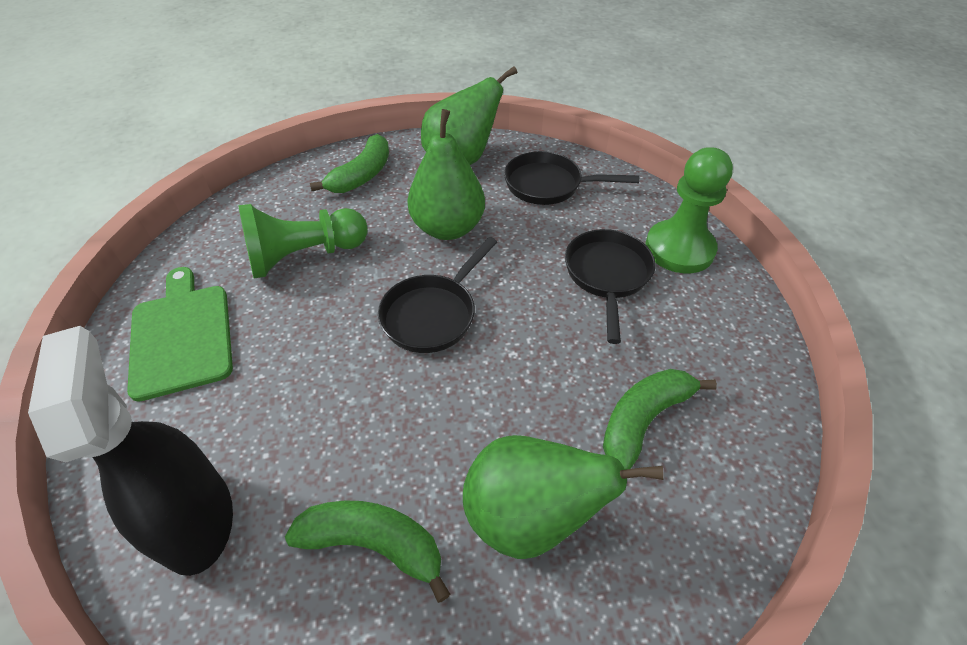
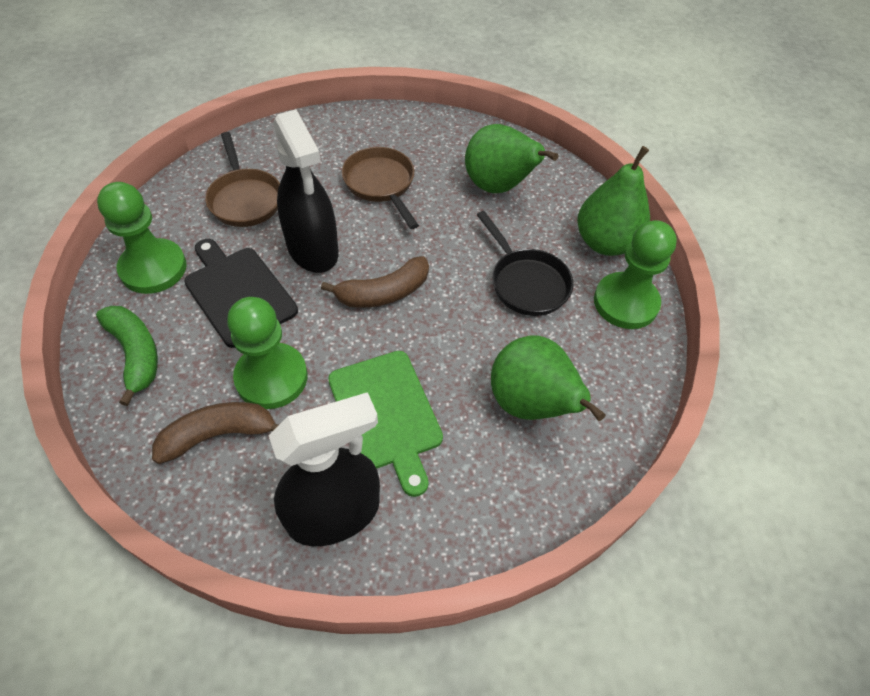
black cutting board: none = 0 -> [184,239,298,348] = 1
black pan: [378,237,497,353] [504,151,639,205] [565,229,655,344] = 3 -> [477,211,574,316] = 1
black spray bottle: [28,326,233,576] = 1 -> [268,392,380,546] [273,109,338,273] = 2
brown banana: none = 0 -> [152,402,278,464] [321,256,429,308] = 2
brown pan: none = 0 -> [205,132,280,227] [342,147,419,229] = 2
green banana: [285,501,451,603] [310,134,389,193] [603,369,717,470] = 3 -> [96,306,158,406] = 1
green pawn: [238,204,368,278] [645,147,733,273] = 2 -> [97,182,187,294] [227,297,307,409] [594,220,677,329] = 3

